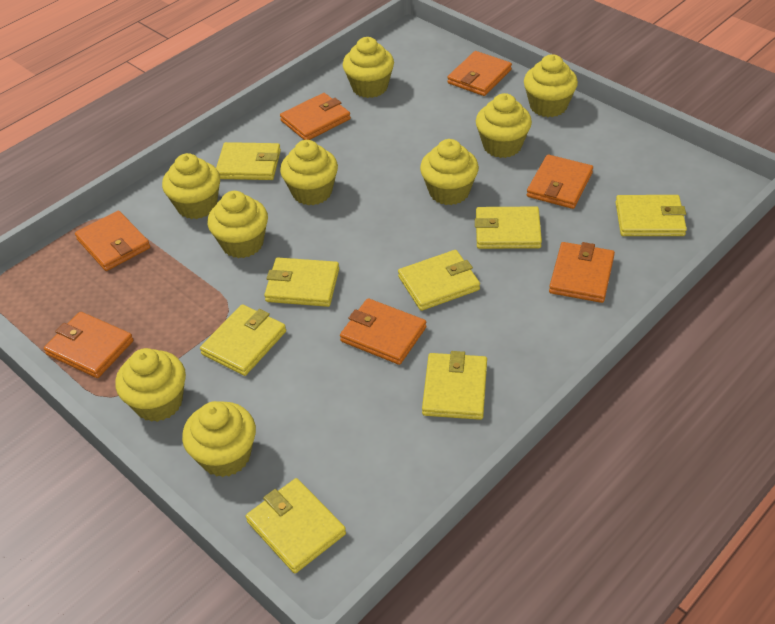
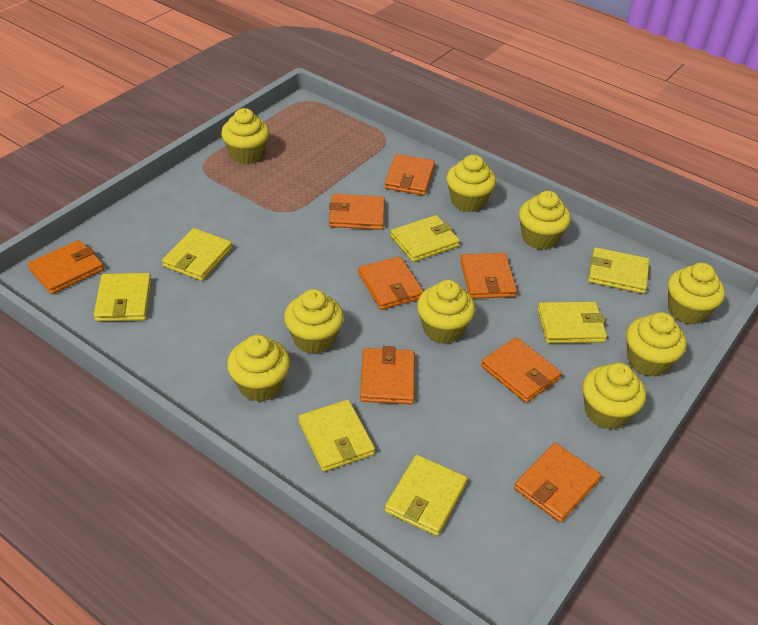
orange wallet: [44,312,133,378] [75,210,150,271] [280,93,351,140] [340,298,426,365] [447,51,512,96] [527,154,593,209] [549,242,615,303] = 7 -> [28,240,104,294] [329,194,385,230] [358,256,424,310] [360,346,415,404] [384,154,435,196] [460,253,517,299] [481,337,562,403] [514,443,601,523] = 8
yellow wallet: [200,304,286,376] [216,142,281,180] [246,478,346,573] [264,257,339,307] [398,250,480,311] [422,351,487,420] [475,206,542,249] [616,195,687,236] = 8 -> [94,273,151,322] [162,228,232,281] [299,400,375,472] [385,455,467,536] [391,215,460,262] [538,302,607,343] [588,247,649,294] = 7

